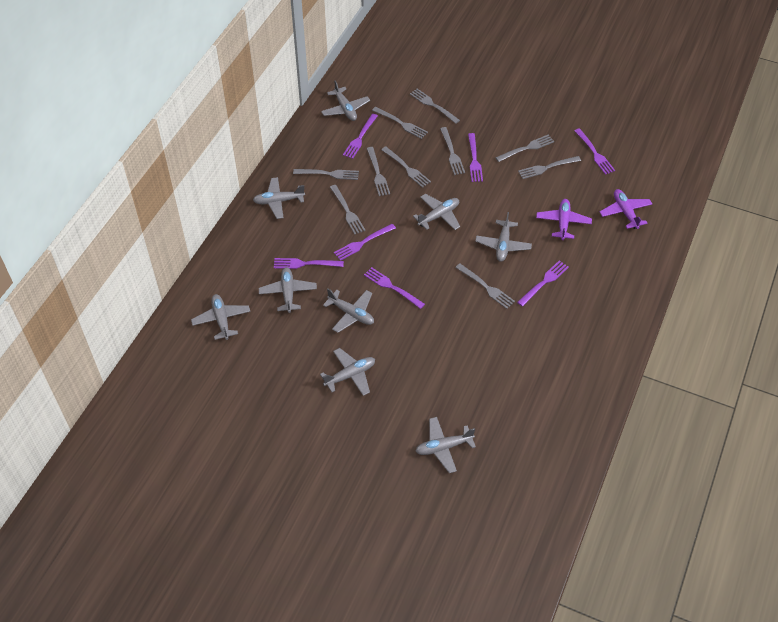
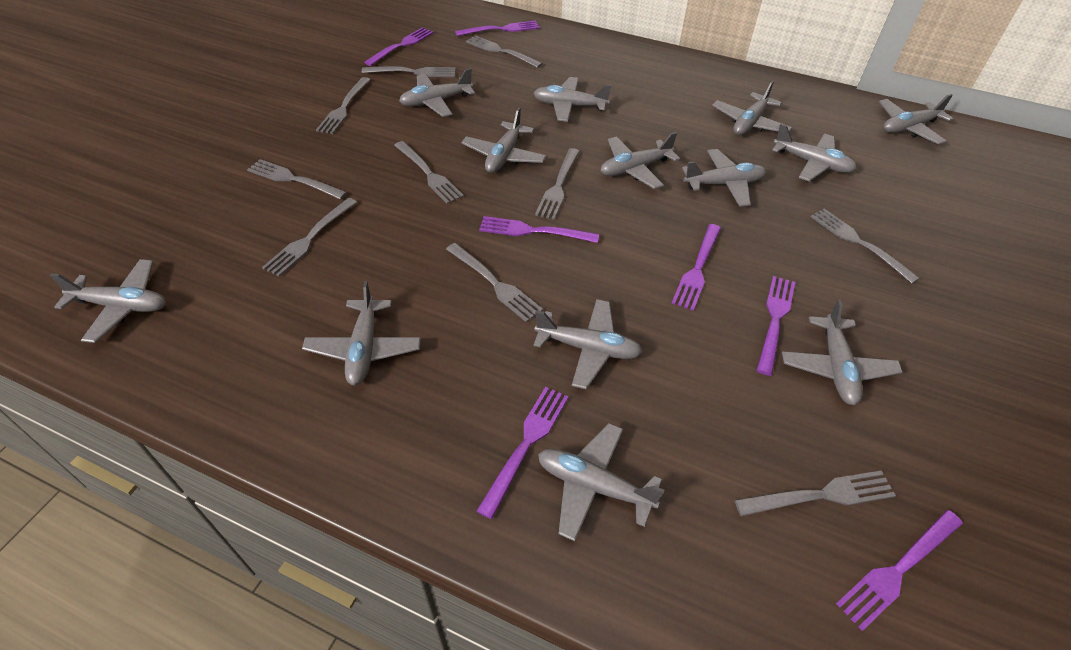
grey plane: [191,294,250,340] [253,177,305,219] [259,267,317,313] [320,348,375,396] [321,80,370,121] [323,289,374,333] [413,194,460,230] [415,417,476,473] [475,212,532,262] = 9 -> [50,259,166,343] [302,281,421,385] [399,68,475,117] [462,107,547,173] [533,77,611,122] [534,299,643,389] [538,423,665,541] [601,132,680,189] [682,149,766,207] [712,80,792,135] [772,124,857,182] [782,299,902,405] [879,94,954,145] = 13
purple plane: [536,199,592,240] [599,189,652,229] = 2 -> none = 0

